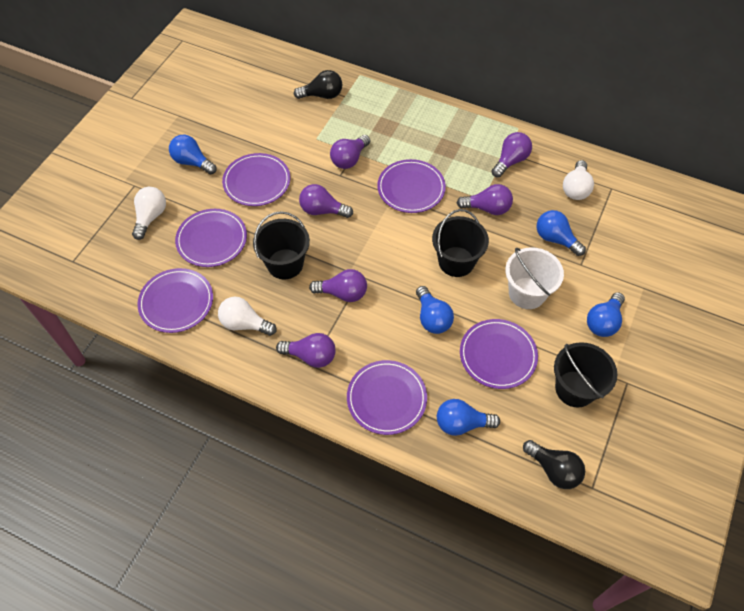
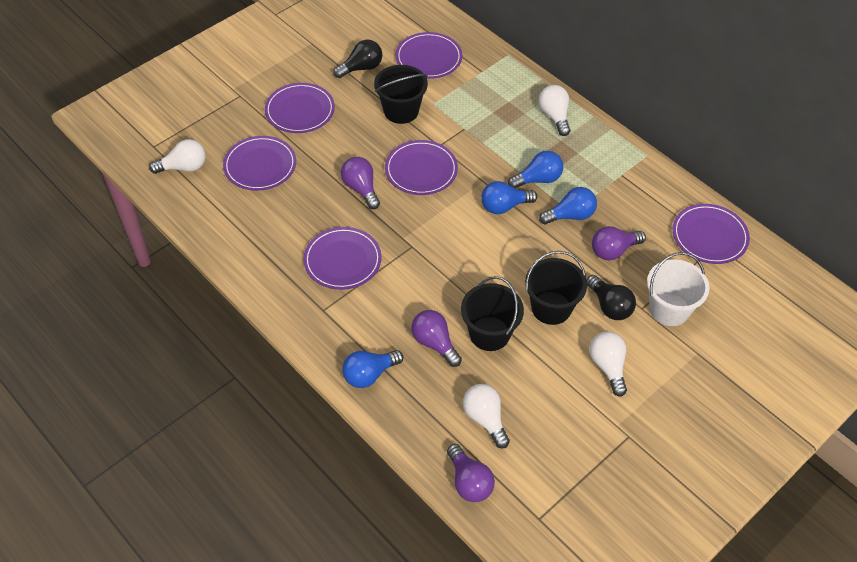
blue light bulb: [169,135,217,174] [416,286,454,334] [437,399,500,436] [537,210,586,256] [587,292,625,337] = 5 -> [342,350,403,388] [481,181,537,214] [508,151,563,189] [539,187,597,224] = 4
purple light bulb: [276,333,336,368] [299,184,353,218] [309,269,367,302] [330,135,370,169] [457,184,513,215] [492,132,532,178] = 6 -> [341,157,380,209] [411,310,462,367] [447,444,495,502] [592,226,646,260] = 4
white light bulb: [132,187,166,240] [218,297,277,336] [563,160,594,200] = 3 -> [149,139,206,174] [463,384,510,448] [538,85,571,136] [589,332,627,397] = 4

